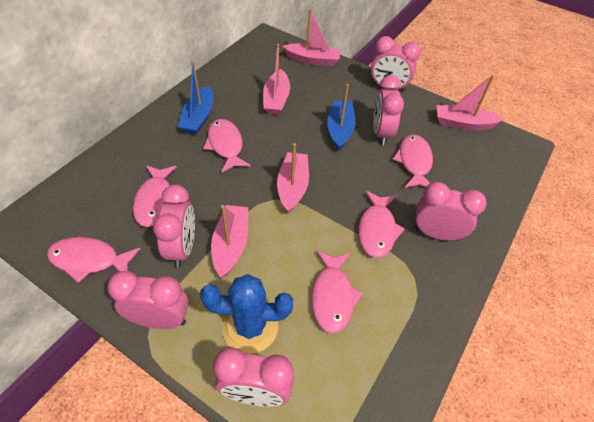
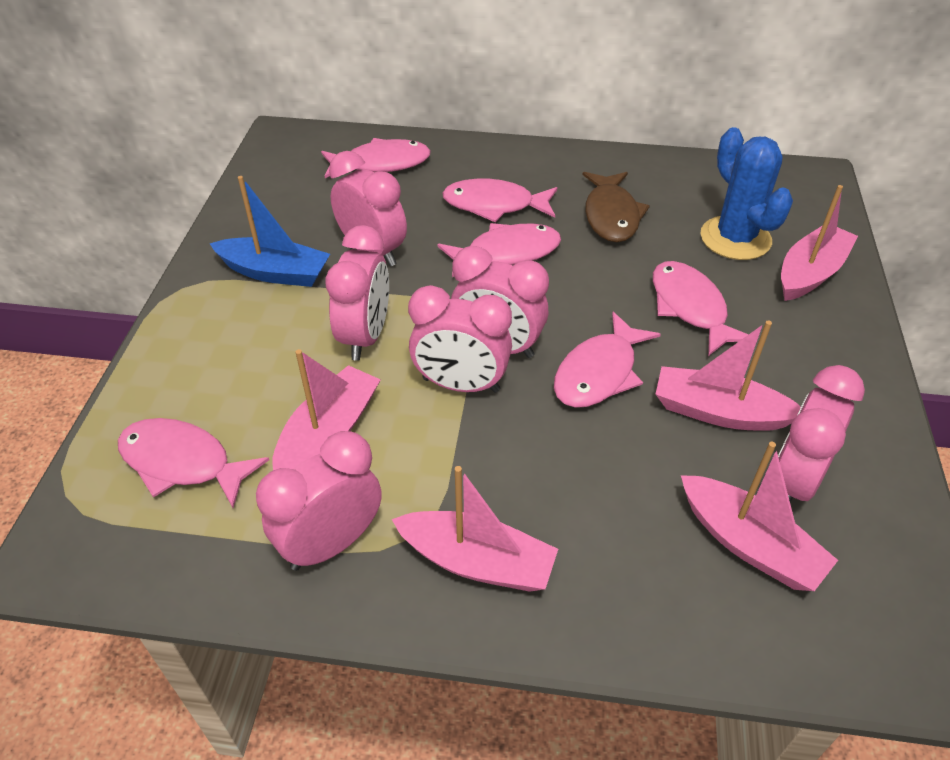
blue boat: [178,61,213,135] [327,84,355,151] = 2 -> [210,176,330,287] = 1
brown fish: none = 0 -> [582,172,650,242] = 1

